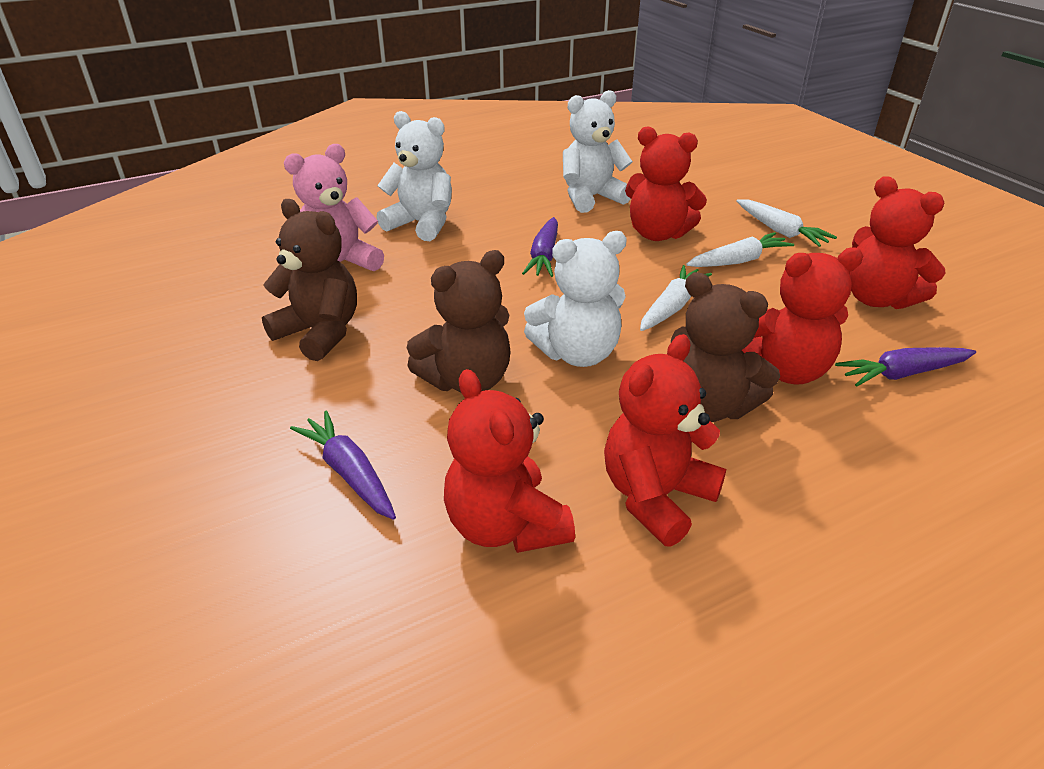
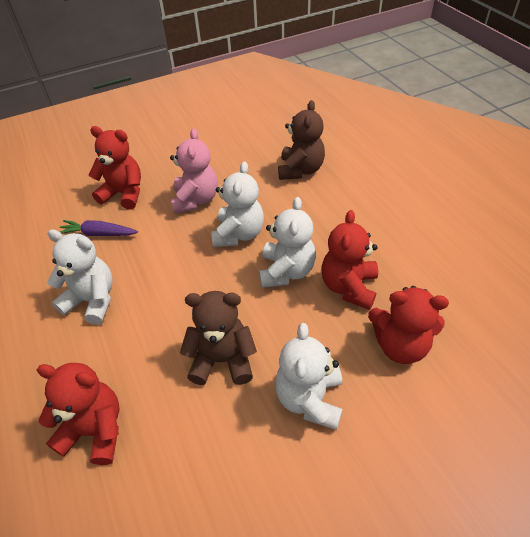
brown teddy bear: [262,199,357,361] [407,250,511,392] [671,272,780,422] = 3 -> [180,291,257,385] [278,100,325,180] = 2
purple carrot: [290,410,396,520] [522,217,558,277] [835,347,976,387] = 3 -> [60,220,138,236] = 1
red teddy bear: [444,369,575,553] [604,334,726,547] [625,126,707,241] [742,247,863,384] [849,176,945,309] = 5 -> [37,363,120,465] [88,126,141,209] [322,210,378,310] [368,286,449,364] = 4
white carrot: [640,265,712,331] [686,232,794,267] [736,199,837,247] = 3 -> none = 0
white teddy bear: [376,111,452,241] [524,231,627,367] [563,90,633,213] = 3 -> [47,229,113,325] [211,162,264,247] [259,197,316,288] [275,323,343,430] = 4

